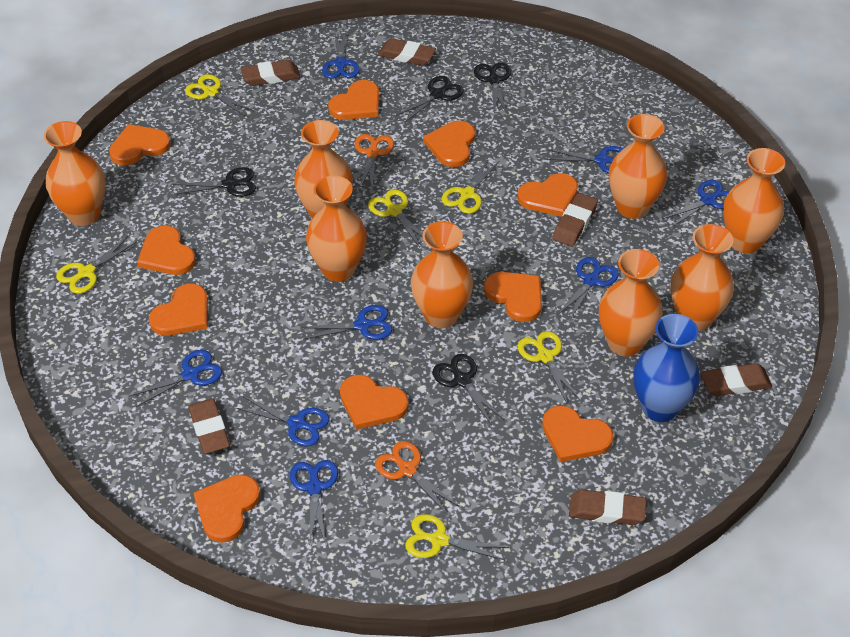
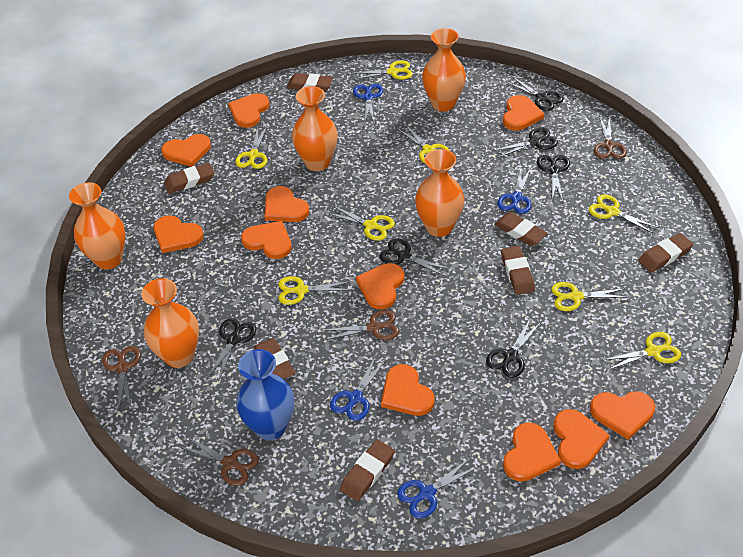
black scissors: [173,167,256,197] [396,76,464,122] [432,354,504,425] [474,63,511,114] = 4 -> [207,318,256,382] [379,238,450,276] [486,319,541,378] [493,128,558,158] [506,77,563,111] [537,155,570,201] = 6
blue scissors: [129,350,222,407] [236,396,329,446] [290,460,338,545] [301,305,392,340] [322,31,360,79] [547,146,624,173] [557,257,619,322] [663,180,730,228] = 8 -> [330,356,387,421] [353,84,383,122] [397,458,479,519] [497,168,532,214] = 4
brown eraser: [188,399,230,454] [240,60,300,86] [378,38,436,66] [552,193,598,247] [569,490,646,525] [701,363,772,396] = 6 -> [164,163,214,194] [254,338,296,379] [287,73,333,92] [340,439,395,501] [494,212,548,246] [501,246,535,295] [638,233,693,272] = 7
brown scissors: none = 0 -> [102,346,141,412] [178,436,259,486] [324,310,399,340] [594,116,627,159] = 4
orange heart: [109,124,171,166] [137,226,196,275] [149,283,208,336] [193,474,260,543] [328,80,379,120] [340,375,409,430] [423,121,475,167] [484,272,542,322] [517,173,578,217] [542,405,614,462] = 10 -> [154,215,203,253] [161,134,211,167] [228,93,270,128] [241,221,292,259] [265,186,309,222] [356,263,404,310] [381,364,435,416] [503,95,545,130] [503,422,561,482] [553,409,610,469] [590,391,655,440] = 11
orange scissors: [355,134,394,190] [375,441,458,515] = 2 -> none = 0
orange vase: [44,121,106,226] [294,120,353,219] [306,176,367,282] [411,221,473,328] [599,249,663,356] [609,114,667,219] [670,224,734,331] [723,148,785,254] = 8 -> [69,182,125,269] [141,278,199,368] [292,86,338,171] [415,149,464,237] [422,28,466,112] = 5
yellow scissors: [56,237,137,294] [185,74,254,116] [368,189,423,247] [405,514,509,561] [441,158,499,214] [518,331,580,403] = 6 -> [235,125,268,169] [278,276,352,305] [327,205,395,241] [353,60,412,80] [398,124,450,163] [551,282,627,311] [589,194,659,234] [603,332,681,370] = 8

